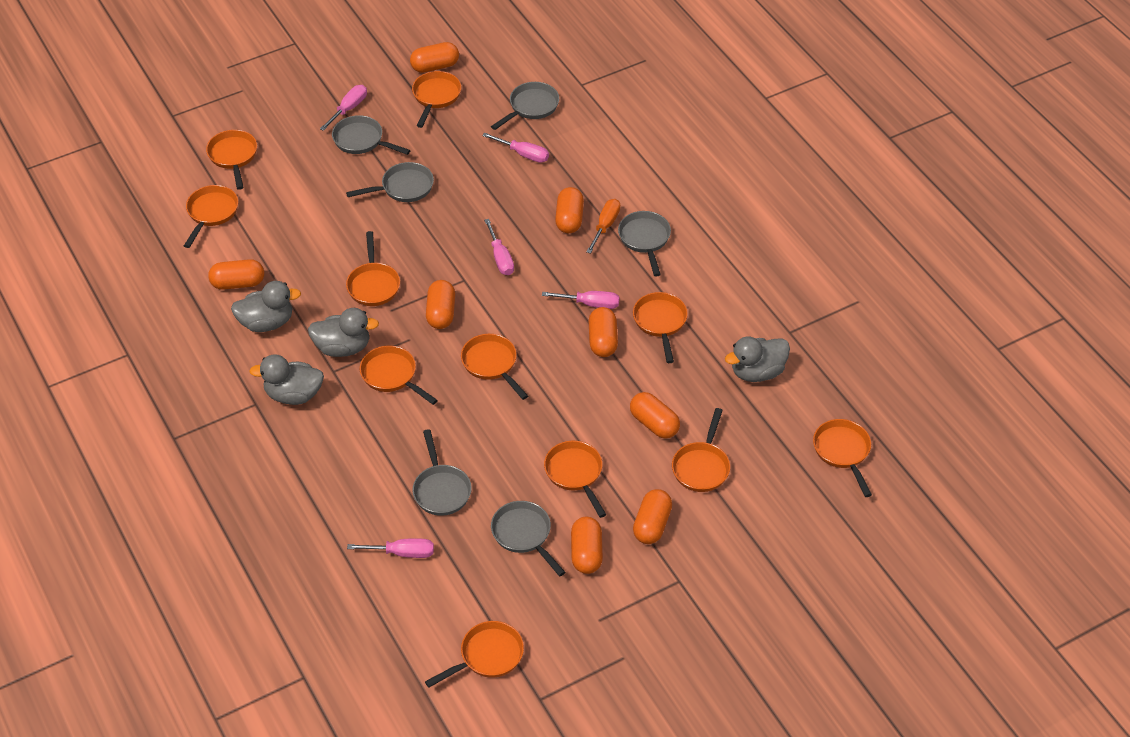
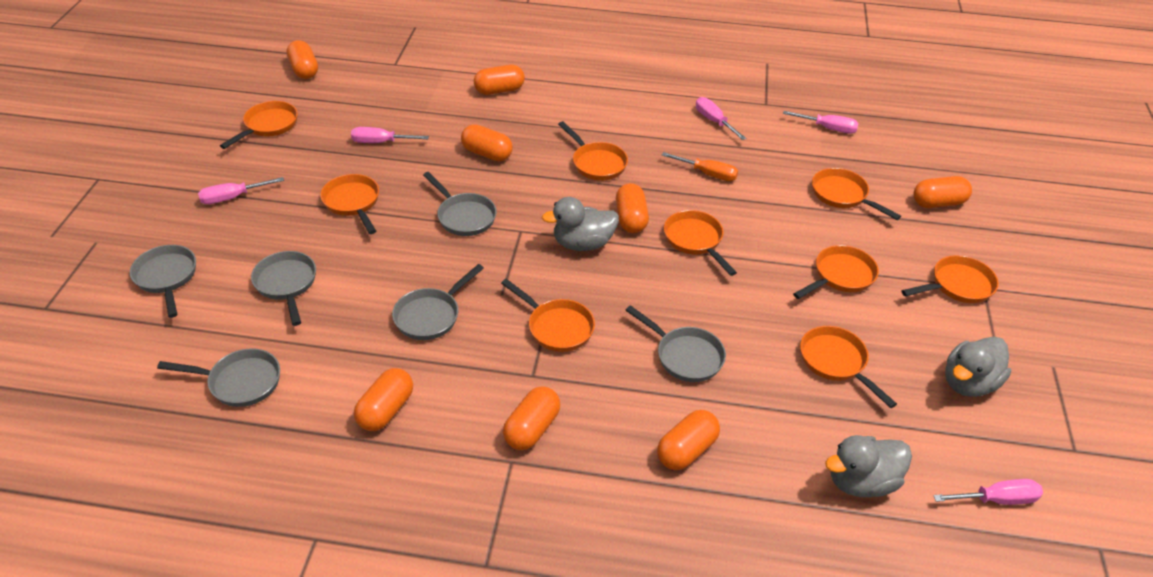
grey duck: [231,281,301,332] [249,354,324,405] [308,308,379,357] [725,337,790,382] = 4 -> [542,197,619,251] [825,435,912,497] [945,336,1011,397] = 3
orange pan: [184,185,238,248] [206,130,257,190] [346,231,400,306] [360,346,438,405] [412,71,461,128] [425,621,524,688] [461,334,528,400] [544,441,607,518] [633,292,688,363] [672,408,730,492] [813,419,872,497] = 11 -> [220,101,298,149] [320,174,379,234] [501,279,595,352] [558,121,628,180] [664,210,737,276] [793,245,879,299] [800,326,897,408] [812,168,901,220] [901,255,999,303] = 9

